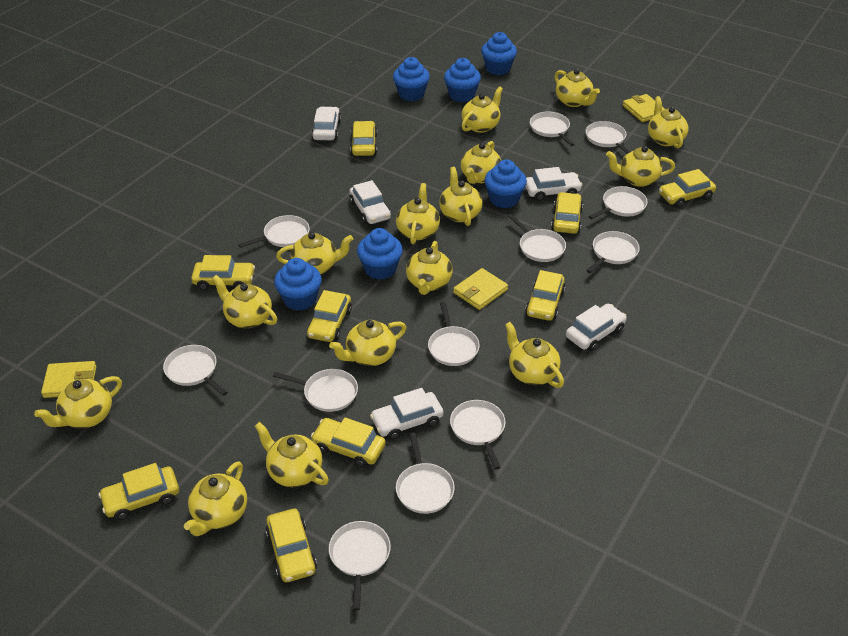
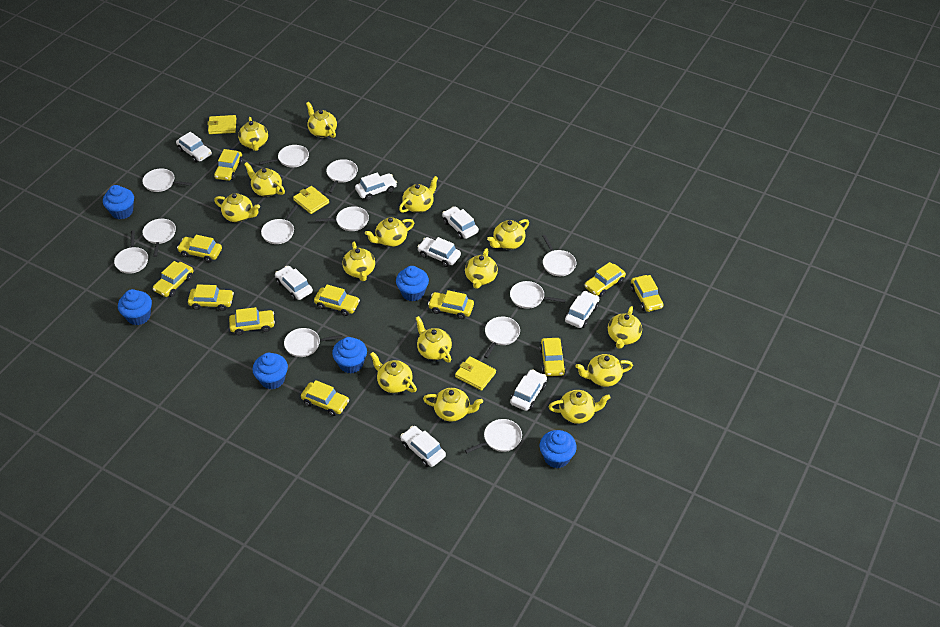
white car: [311,107,341,140] [349,180,391,224] [370,388,444,440] [525,167,583,201] [566,304,627,351] = 5 -> [176,132,212,162] [275,266,313,300] [355,173,397,200] [401,426,446,467] [417,237,461,267] [442,206,479,239] [510,369,547,411] [565,291,599,328] = 8
yellow car: [98,463,179,520] [191,255,255,290] [265,509,317,582] [307,290,352,342] [311,417,386,468] [350,121,377,156] [525,270,566,321] [551,192,583,234] [659,169,716,208] = 9 -> [153,261,194,297] [177,235,222,262] [188,284,234,311] [214,149,243,181] [229,307,275,335] [301,380,349,416] [314,285,360,316] [428,290,474,319] [539,338,566,376] [584,262,626,297] [630,275,663,312] = 11

